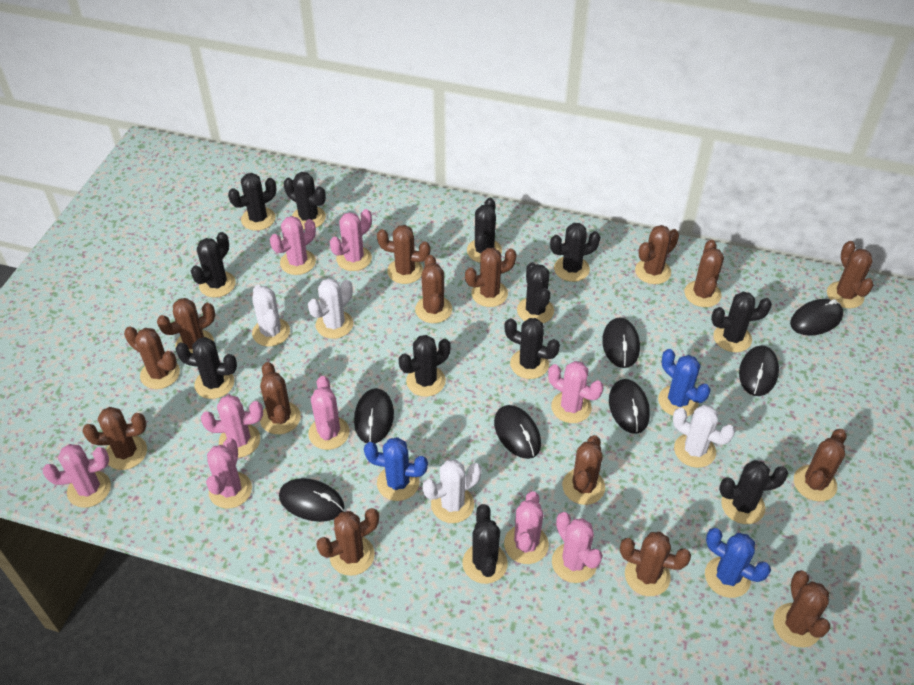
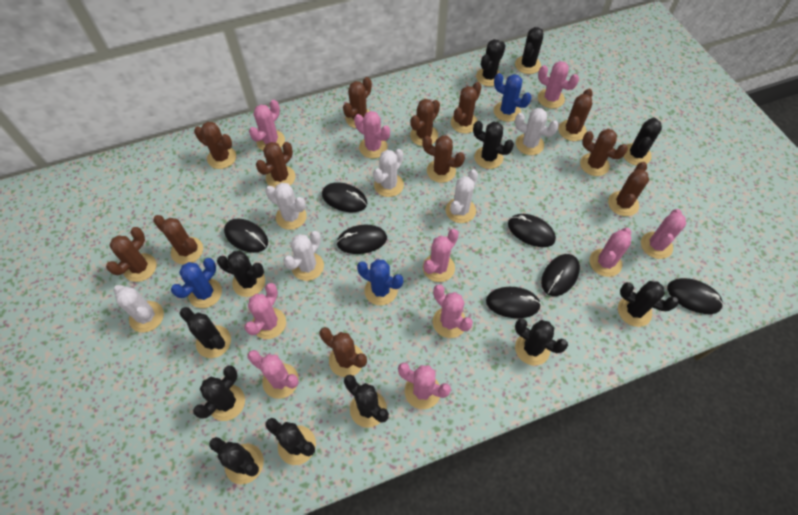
brown cactus: [82,407,147,470] [124,327,180,389] [157,298,215,353] [260,362,301,434] [316,508,379,576] [377,225,430,284] [415,255,452,323] [465,248,516,307] [562,435,605,505] [620,532,691,596] [635,225,679,284] [684,240,724,307] [773,570,830,647] [794,429,847,502] [827,241,874,308] = 15 -> [106,227,156,282] [153,215,203,265] [194,122,236,169] [256,142,296,188] [319,327,367,377] [343,77,372,128] [410,99,440,146] [422,136,465,183] [451,82,482,134] [558,89,593,141] [580,129,628,176] [608,162,649,216] = 12
pink cactus: [43,444,111,508] [201,395,263,458] [206,438,252,508] [270,216,316,275] [308,376,350,450] [330,209,372,271] [504,491,549,564] [548,361,604,423] [552,512,603,583] = 9 -> [244,283,286,339] [247,350,299,399] [249,100,285,150] [354,111,390,158] [398,363,451,409] [423,229,459,282] [433,285,473,338] [538,61,579,109] [589,228,631,277] [641,209,686,259] = 10
white cactus: [252,285,290,347] [308,278,353,339] [423,459,482,523] [673,405,735,468] = 4 -> [113,285,164,333] [266,183,307,230] [283,231,324,281] [373,149,404,197] [446,169,478,223] [515,108,559,155] = 6

